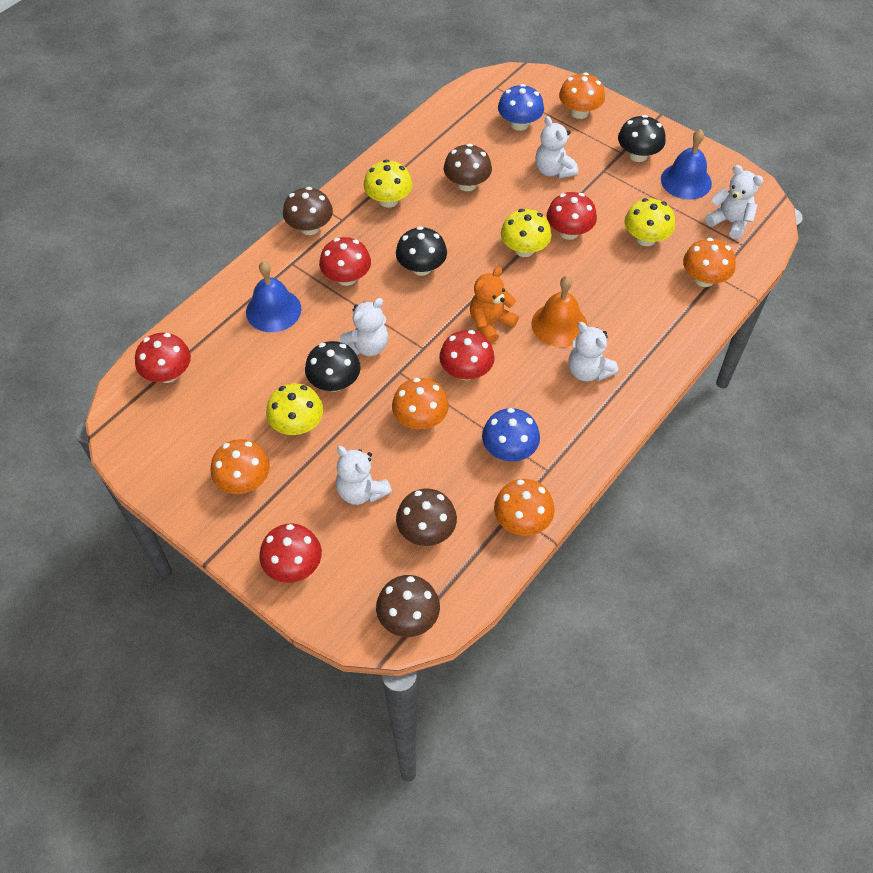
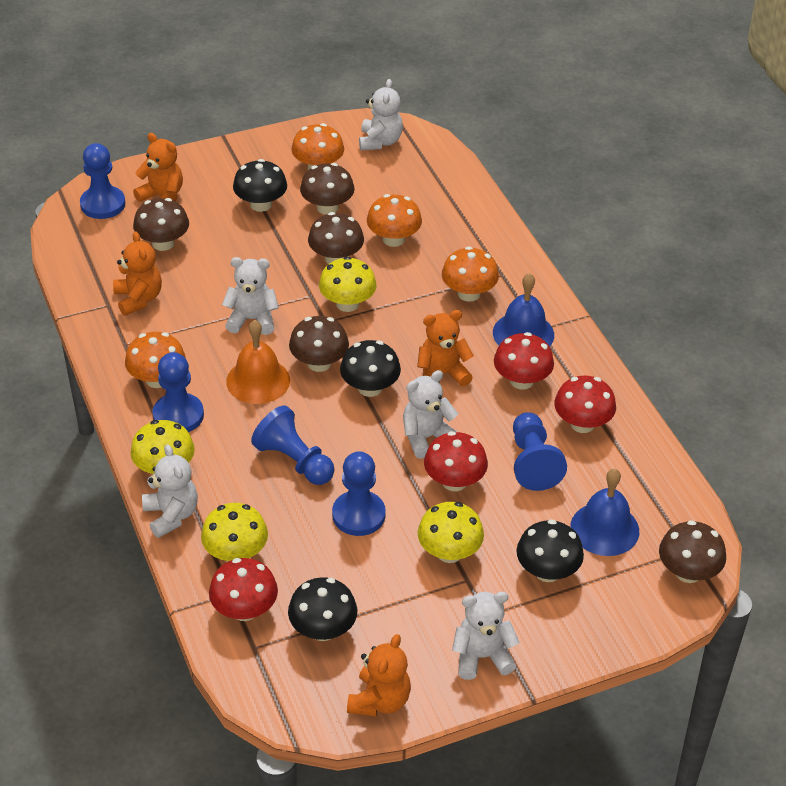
black mushroom: [305,341,361,392] [396,226,447,276] [618,115,666,162] = 3 -> [233,159,287,212] [288,577,357,641] [340,340,401,397] [517,520,584,582] = 4
blue mushroom: [482,408,540,461] [498,84,544,131] = 2 -> none = 0
blue pawn: none = 0 -> [80,143,125,219] [153,352,204,432] [251,405,334,485] [332,451,386,536] [513,412,567,491] = 5
brown mushroom: [283,187,333,235] [376,575,440,637] [396,488,457,546] [444,144,492,191] = 4 -> [133,198,189,251] [289,316,349,372] [300,163,355,215] [308,212,364,264] [659,520,726,583] = 5
orange mushroom: [211,439,270,494] [392,378,449,430] [494,479,555,536] [559,72,605,119] [683,238,736,287] = 5 -> [125,332,186,388] [291,123,344,170] [367,194,422,247] [442,246,499,302] = 4
orange teddy bear: [470,267,519,344] = 1 -> [113,231,162,316] [133,133,183,202] [347,634,411,717] [417,310,474,386] = 4
red mushroom: [135,333,191,383] [259,523,322,583] [319,237,371,286] [439,330,495,380] [547,192,597,240] = 5 -> [209,558,278,621] [424,431,488,491] [494,332,554,390] [554,376,616,433] = 4

